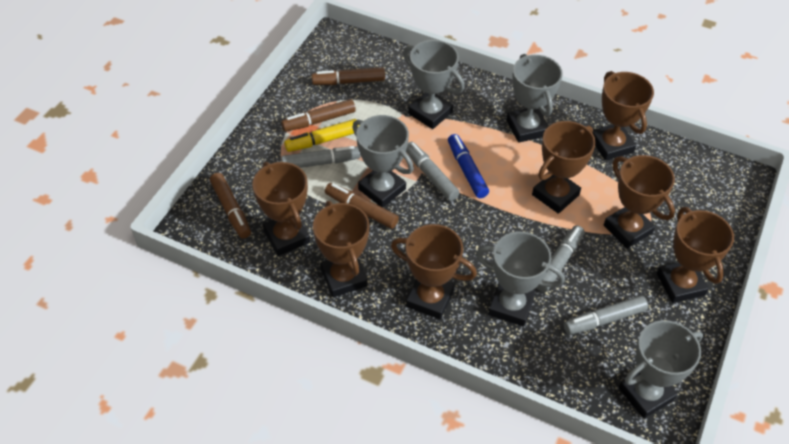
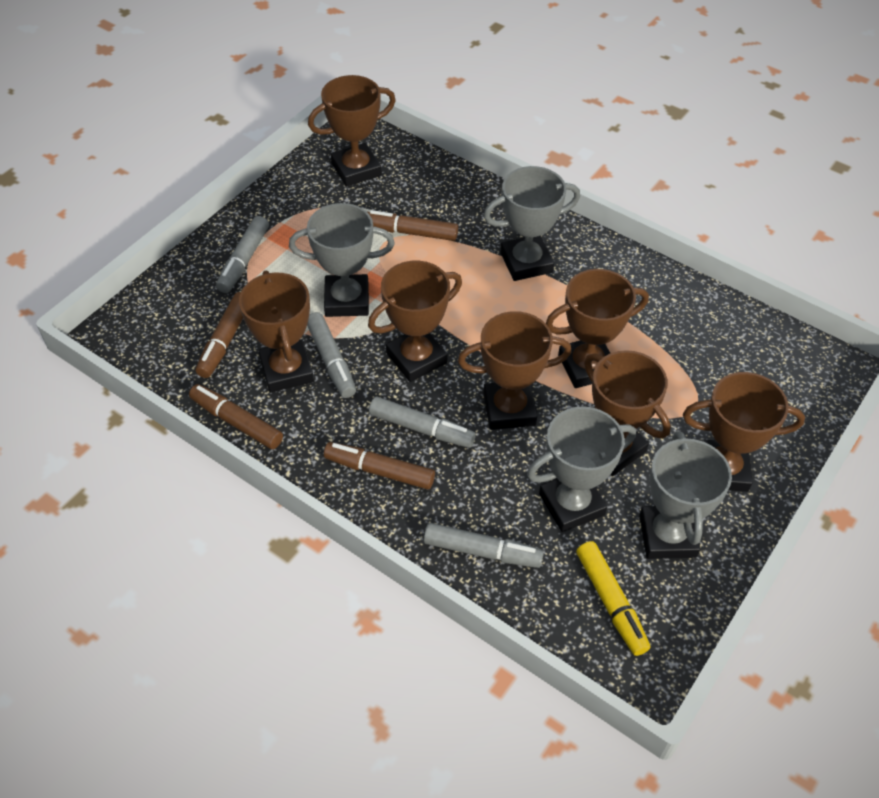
blue marker: [448,134,489,198] = 1 -> none = 0
grey trophy: [352,115,414,208] [403,40,465,129] [476,232,565,327] [507,54,563,143] [618,320,703,419] = 5 -> [289,203,395,317] [484,166,580,281] [527,406,636,532] [639,431,732,559] = 4

